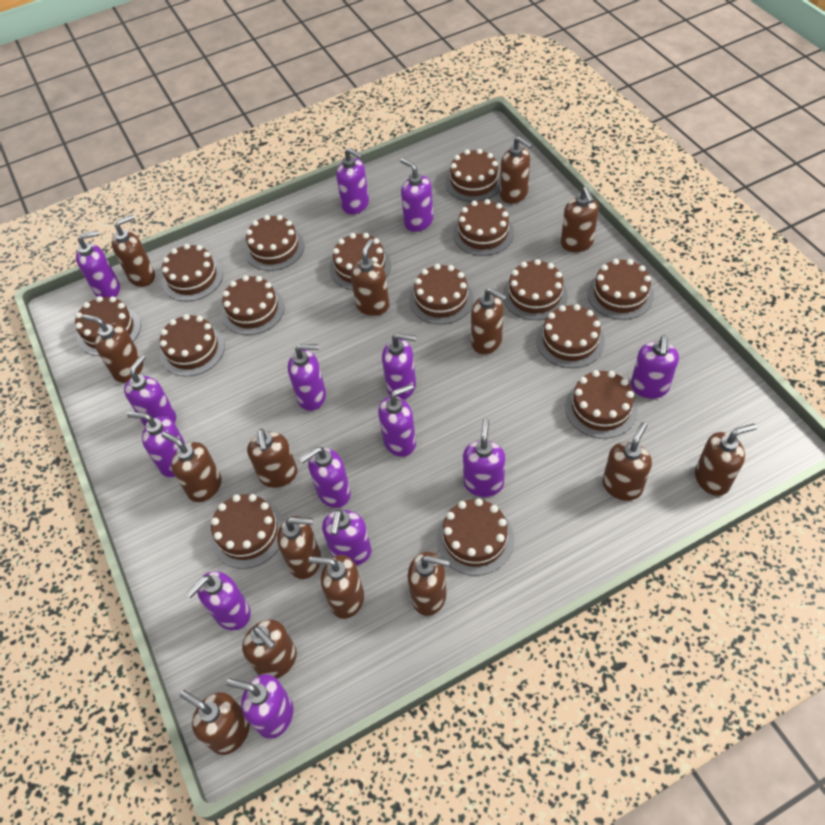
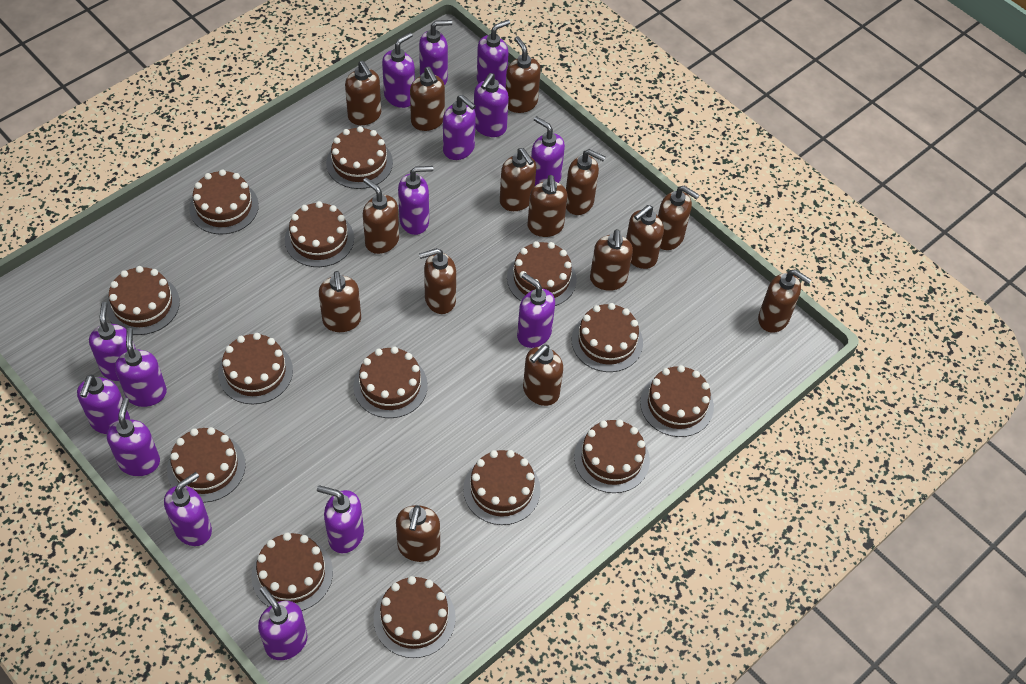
brown cake: [75,296,141,356] [160,314,225,376] [162,244,223,301] [210,494,284,569] [221,275,285,335] [244,215,304,271] [330,233,391,290] [409,264,474,325] [436,498,514,576] [445,149,501,202] [453,199,514,256] [503,259,568,320] [536,304,605,368] [565,370,638,439] [587,259,654,320] = 15 -> [107,266,180,335] [167,427,246,503] [189,169,259,234] [218,333,293,404] [252,533,333,611] [285,201,354,267] [326,126,393,189] [353,347,428,418] [374,576,456,658] [463,450,541,525] [507,241,577,306] [572,303,643,372] [574,419,650,493] [640,365,714,437] = 14
purple soap dispenser: [76,230,120,297] [124,355,176,426] [127,412,186,477] [186,571,251,630] [226,674,294,739] [288,344,326,411] [300,447,351,508] [322,509,372,565] [336,148,369,214] [378,384,416,457] [382,333,416,400] [400,158,433,232] [463,418,505,497] [631,335,679,399] = 14 -> [77,374,130,434] [89,302,136,381] [107,398,160,476] [115,328,167,407] [164,472,212,546] [258,586,308,660] [317,485,364,553] [382,32,415,108] [398,166,434,235] [419,20,452,85] [443,95,476,160] [474,73,509,137] [477,20,510,88] [517,273,555,348] [531,116,565,186] = 15

